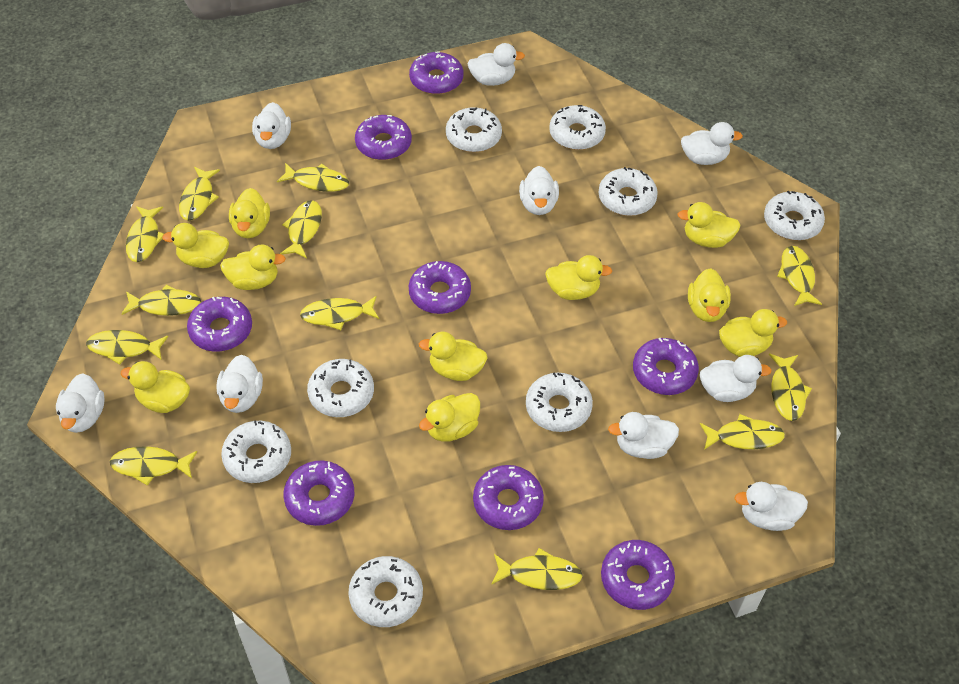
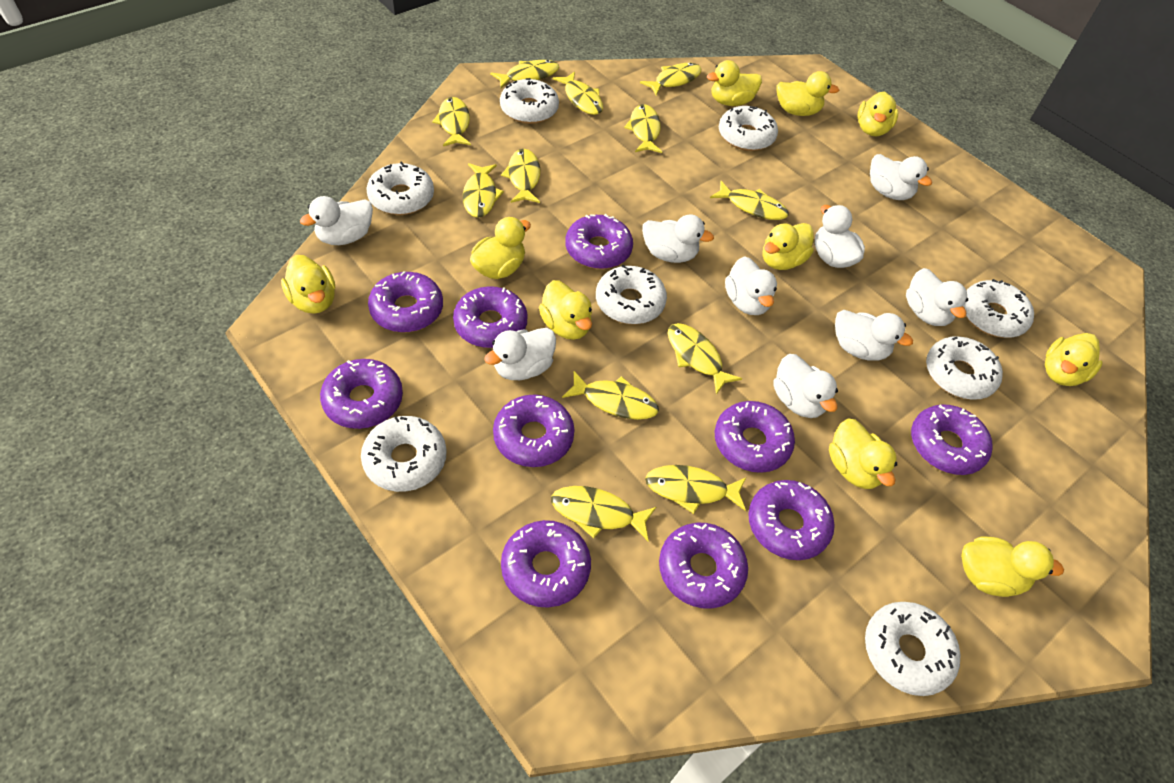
purple donut: [187,297,252,352] [283,460,354,526] [355,115,412,160] [409,51,463,94] [409,261,471,314] [473,465,544,530] [601,540,675,610] [633,338,699,395] = 8 -> [320,359,403,429] [368,271,443,333] [453,286,528,348] [493,395,575,467] [501,520,591,608] [565,214,633,269] [659,523,748,608] [715,401,795,473] [748,480,835,560] [911,404,993,475] = 10

